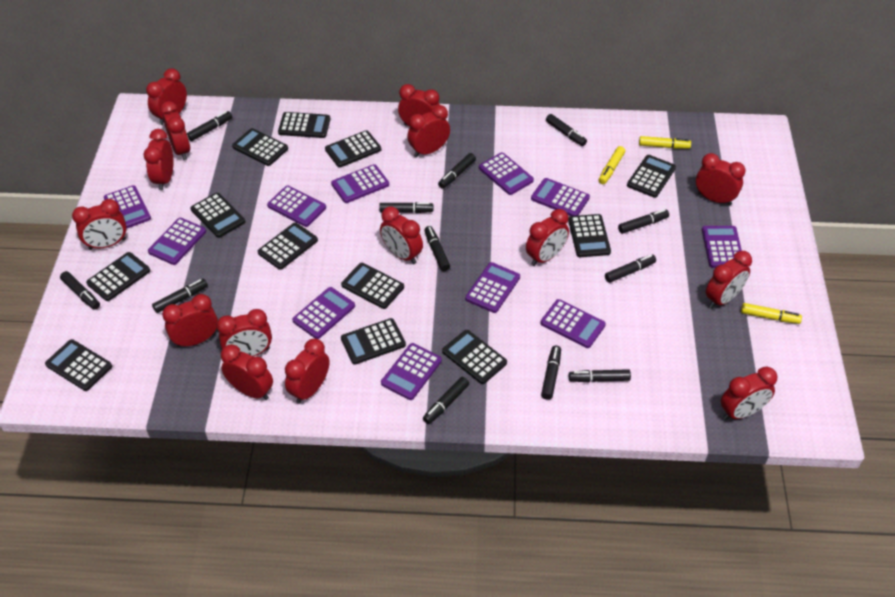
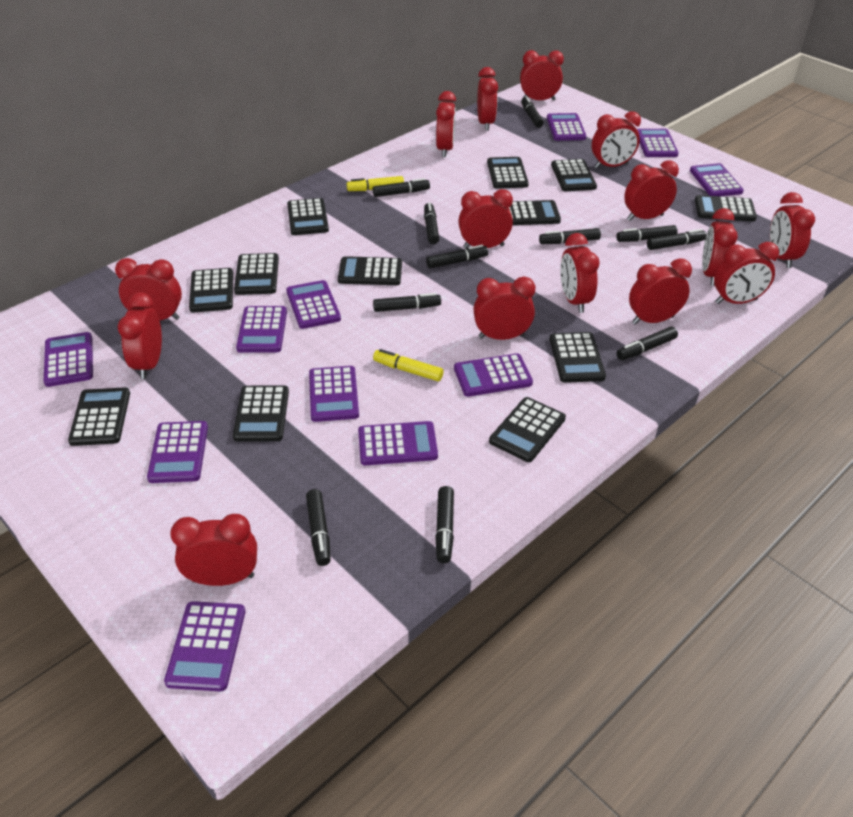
black marker: [60,271,100,310] [152,279,208,313] [187,111,232,141] [379,202,433,213] [423,377,469,424] [424,226,450,271] [438,153,476,189] [541,346,561,400] [546,114,587,146] [569,369,631,382] [605,254,656,283] [618,209,669,234] = 12 -> [306,489,331,566] [373,178,430,197] [373,293,441,312] [424,202,439,244] [426,245,488,268] [435,486,454,563] [521,96,544,128] [539,228,601,244] [616,225,677,242] [616,327,678,360] [647,229,707,250] = 11
yellow marker: [598,146,625,184] [639,136,691,149] [741,303,802,324] = 3 -> [347,176,404,191] [373,349,444,381] = 2

